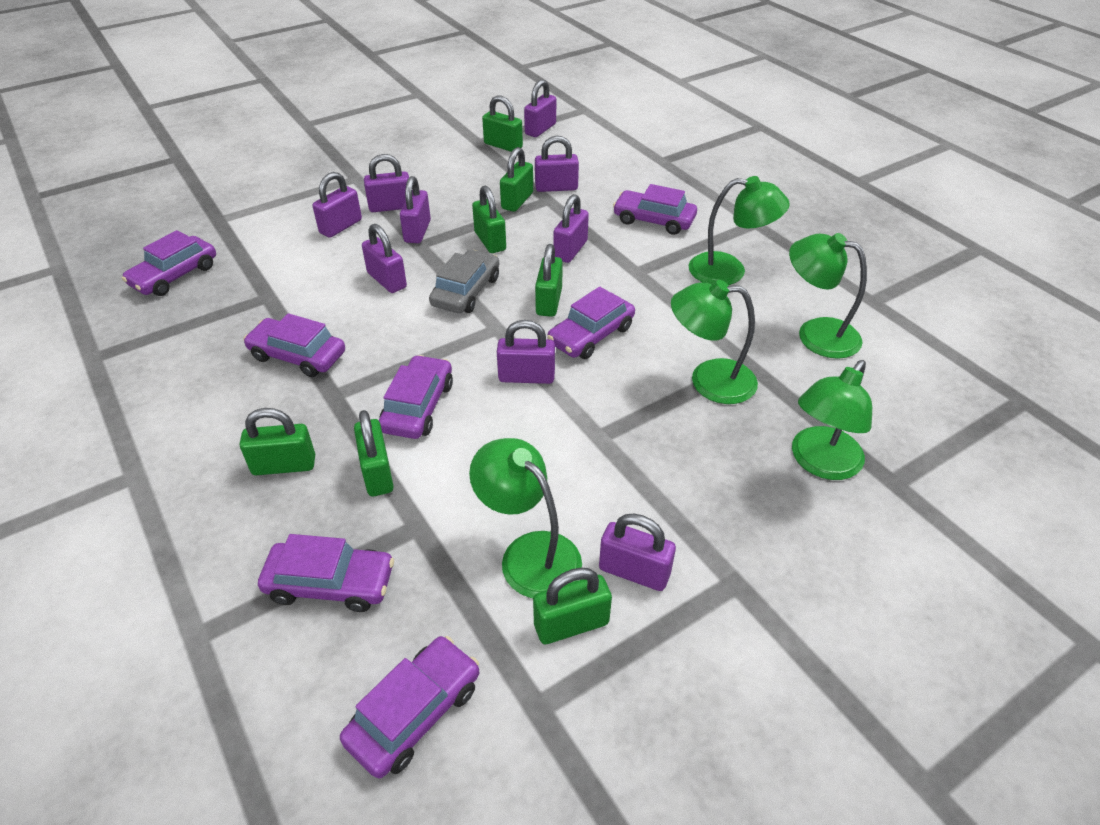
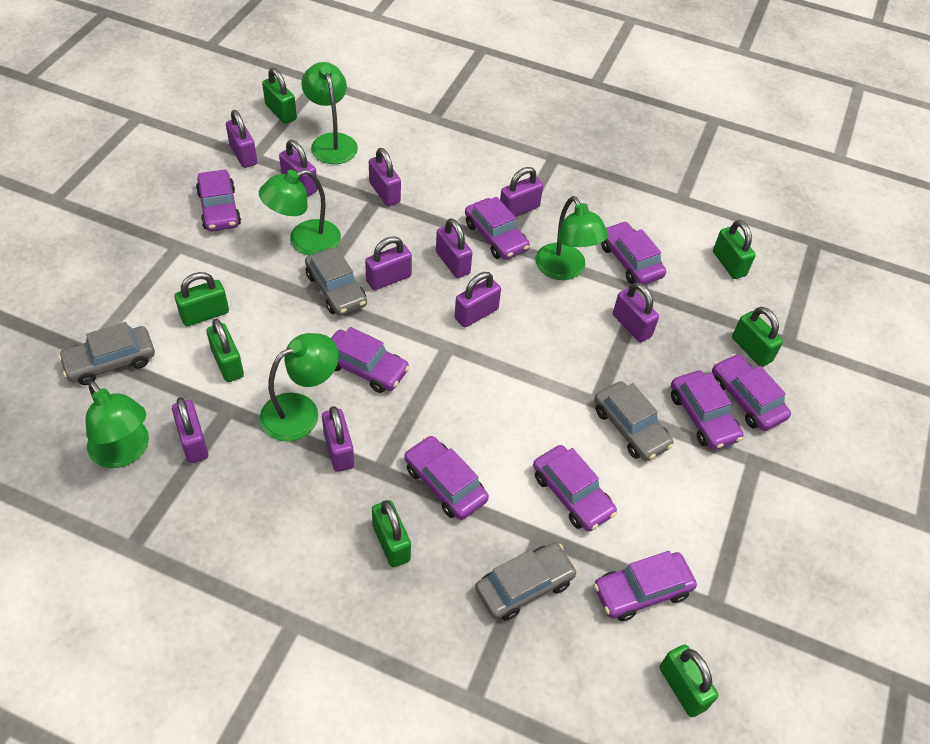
grey car: [429,250,499,313] = 1 -> [58,322,155,385] [305,247,367,316] [475,542,577,621] [594,381,673,461] = 4
purple car: [122,230,216,296] [243,313,345,377] [258,534,394,612] [340,636,479,779] [379,355,453,439] [547,287,635,359] [613,184,697,235] = 7 -> [196,169,241,231] [331,327,410,393] [404,435,489,520] [465,197,530,260] [533,445,617,531] [594,551,697,621] [601,221,666,285] [671,371,744,450] [712,354,791,431] = 9
purple padlock: [313,172,362,238] [362,224,407,293] [364,154,409,212] [400,176,431,243] [497,320,555,384] [524,79,556,137] [535,136,579,192] [554,194,589,263] [599,514,676,591] = 9 -> [172,397,208,463] [226,110,257,168] [279,140,318,197] [322,406,354,472] [365,236,412,290] [369,148,401,206] [436,218,472,278] [455,272,501,327] [500,167,543,217] [613,282,659,342] = 10

